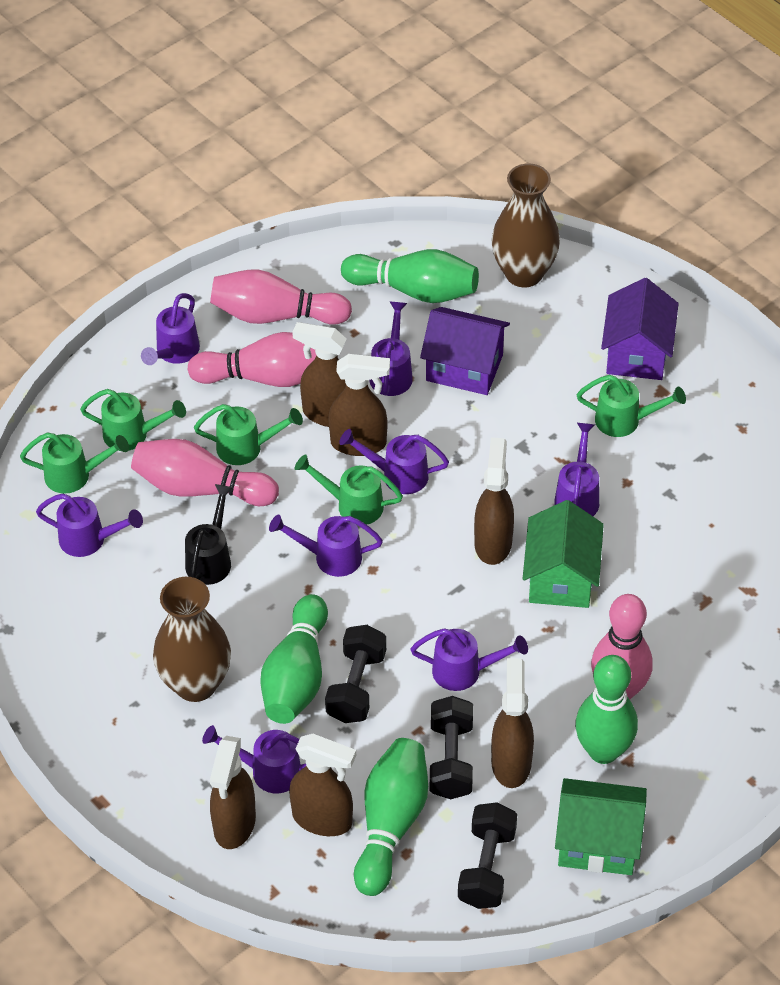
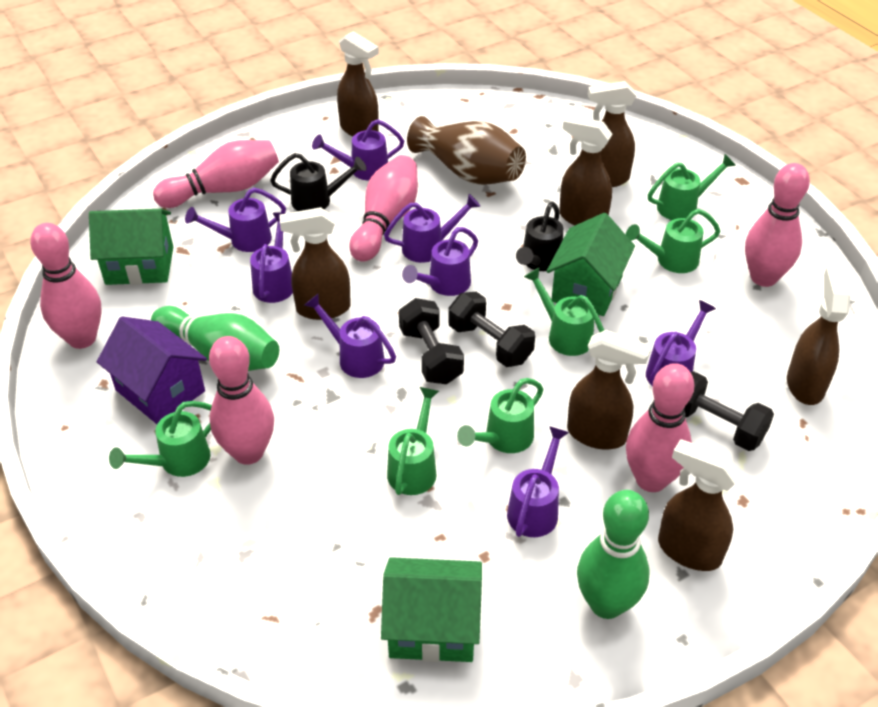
black watering can: [185,484,233,585] = 1 -> [270,153,367,211] [516,202,563,271] = 2
brown spray bottle: [210,736,256,849] [289,734,356,836] [292,322,346,427] [328,354,390,456] [474,437,514,565] [491,658,534,788] = 6 -> [279,207,351,320] [337,31,379,137] [559,115,613,226] [567,330,651,449] [588,81,636,187] [658,439,741,571] [787,267,851,405] = 7
brown vase: [153,577,231,702] [491,163,560,287] = 2 -> [407,116,526,185] = 1
green bowling pin: [261,594,328,724] [341,249,479,303] [354,738,428,896] [575,655,638,764] = 4 -> [151,306,279,371] [577,490,649,619] = 2
green house: [523,500,604,608] [555,778,647,875] = 2 -> [89,209,173,285] [381,557,482,662] [546,213,635,316] = 3
green watering can: [20,432,129,494] [80,389,186,451] [194,404,303,465] [295,454,403,525] [577,375,686,437] = 5 -> [109,401,212,477] [387,387,439,495] [457,378,544,453] [524,268,604,356] [626,209,720,273] [648,154,736,220] = 6
pink bowling pin: [131,439,279,506] [187,332,316,387] [210,269,352,325] [591,594,653,700] = 4 -> [30,223,101,349] [153,140,279,208] [209,336,274,465] [349,155,418,262] [626,363,694,492] [745,163,810,287] = 6
purple house: [420,307,510,395] [601,278,679,380] = 2 -> [97,316,207,424] = 1

